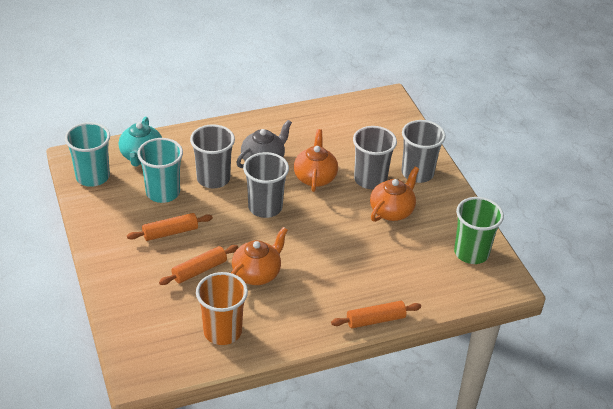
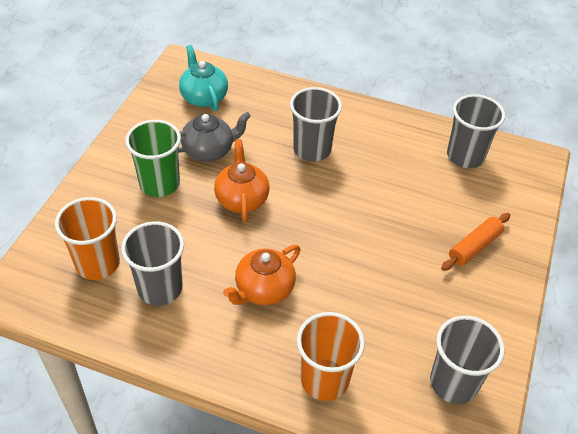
orange cup: [196,272,248,345] = 1 -> [55,197,120,280] [297,312,365,401] = 2
orange rolling pin: [127,213,213,241] [159,245,239,285] [331,301,421,328] = 3 -> [441,213,510,271] = 1
orange teapot: [231,227,288,285] [294,129,338,192] [370,167,419,222] = 3 -> [214,139,269,222] [223,245,300,305] = 2
turquoise cup: [65,122,110,187] [137,138,183,203] = 2 -> none = 0

